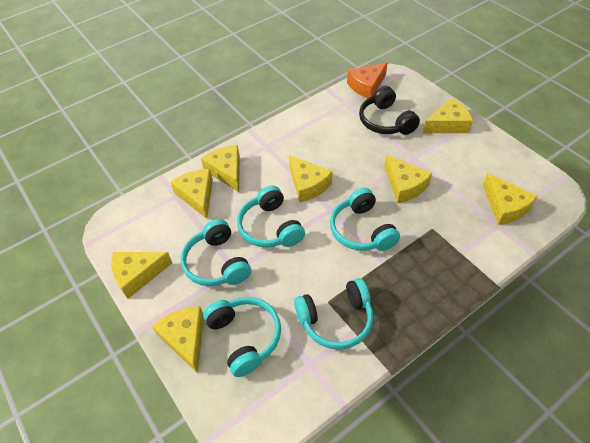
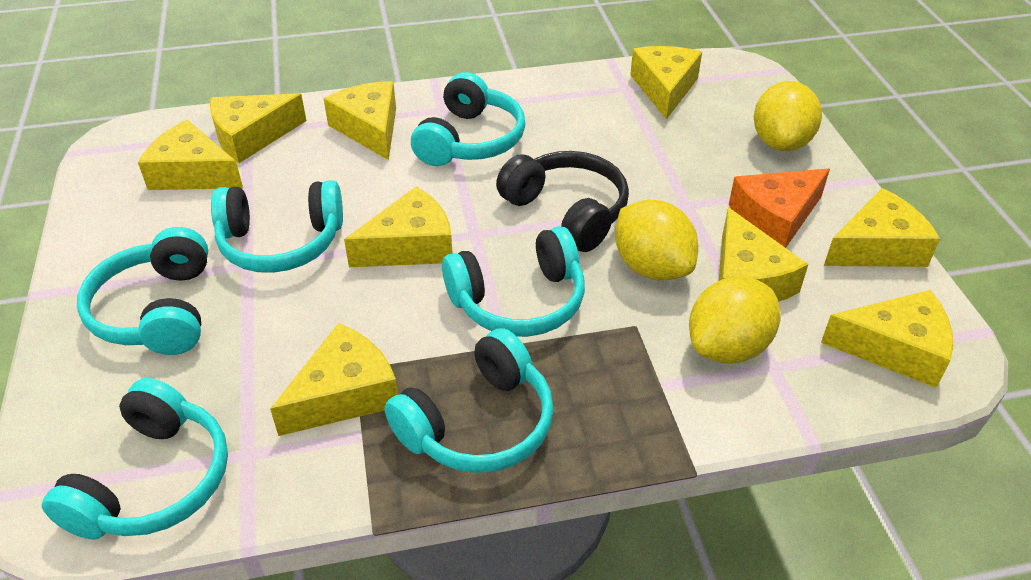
turquoise headphones: [181,219,251,286] [203,297,281,377] [237,185,305,248] [294,278,373,350] [330,188,400,251] = 5 -> [42,378,228,540] [77,227,208,355] [211,180,343,273] [385,328,554,473] [411,72,525,166] [442,226,585,337] = 6
yellow cheese: [111,252,172,299] [152,306,204,373] [171,169,213,219] [201,145,240,192] [289,155,332,202] [384,154,432,203] [423,98,473,133] [483,173,537,225] = 8 -> [138,120,243,190] [210,93,306,163] [270,323,398,436] [323,81,396,160] [344,186,452,267] [630,46,702,119] [719,207,808,302] [821,290,953,388] [824,188,940,267] = 9
yellow lemon: none = 0 -> [615,200,698,280] [689,276,781,363] [754,81,822,151] = 3

